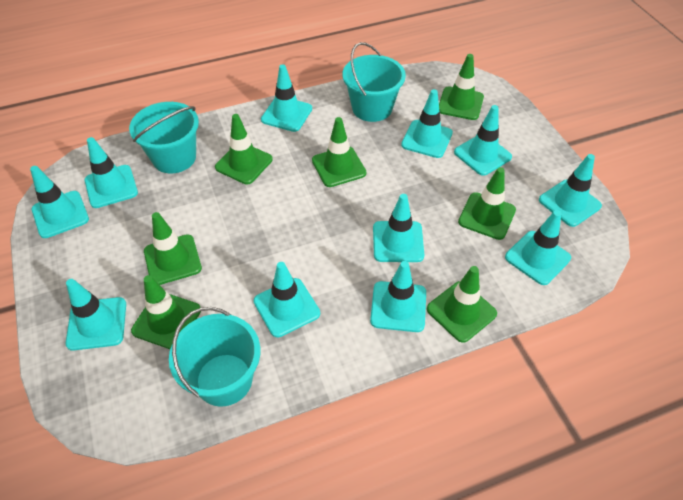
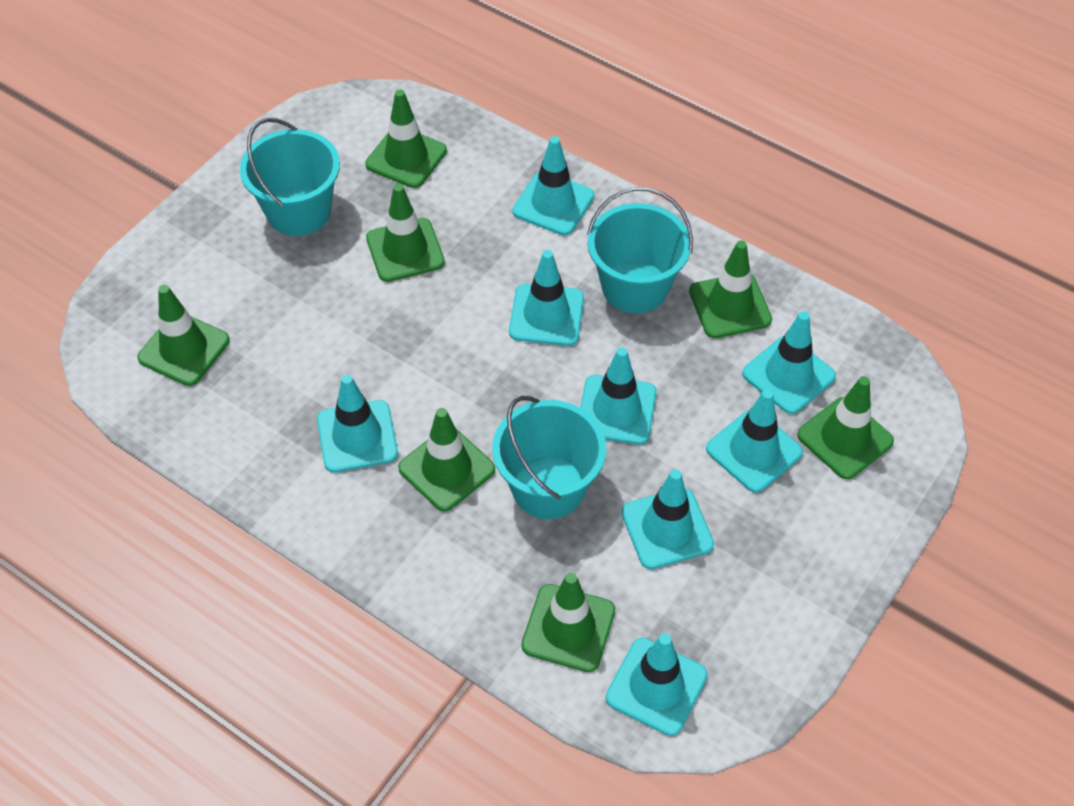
turquoise traffic cone: [30,166,89,238] [66,279,126,351] [85,137,138,208] [254,262,320,337] [261,64,312,132] [370,261,426,332] [373,194,424,262] [401,89,453,158] [454,105,512,176] [505,210,571,285] [539,154,602,227] = 11 -> [317,374,398,473] [509,250,584,346] [512,136,594,235] [580,347,657,445] [606,633,707,736] [621,469,714,569] [706,389,803,493] [742,311,836,414] = 8

